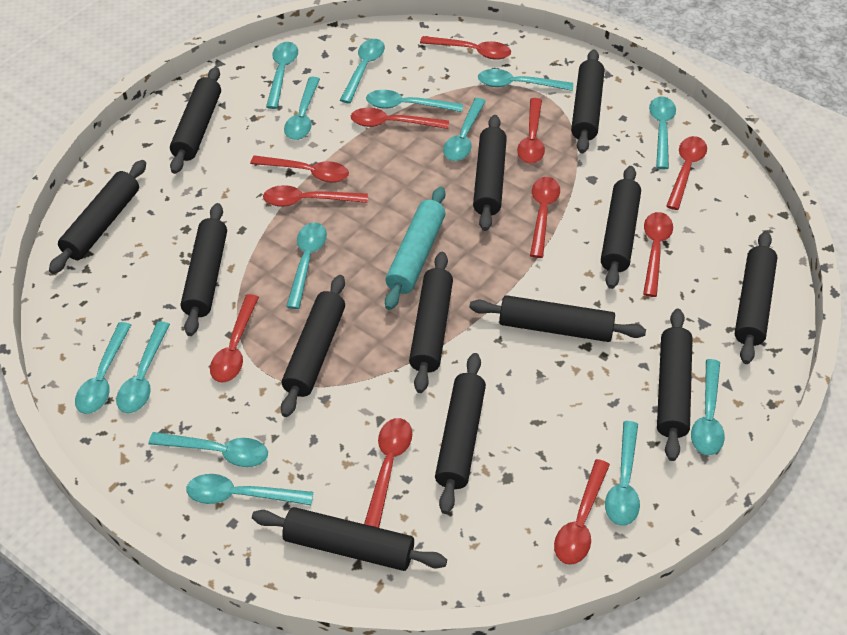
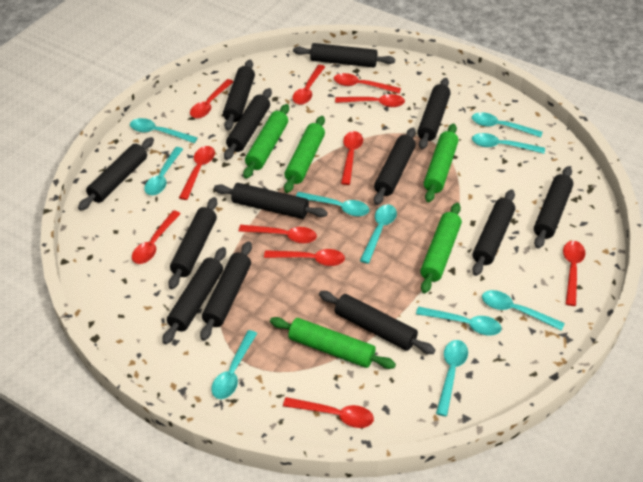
green rolling pin: none = 0 -> [243,104,289,179] [270,317,396,369] [284,116,325,193] [420,203,462,293] [424,124,459,202] = 5
turquoise rolling pin: [385,187,445,310] = 1 -> none = 0
turquoise spoon: [75,322,131,414] [116,321,170,413] [149,432,268,467] [186,474,313,505] [266,42,298,109] [284,77,320,140] [286,222,327,309] [340,39,385,103] [366,90,463,112] [443,98,486,161] [478,69,573,91] [605,421,640,526] [649,96,676,169] [691,359,725,455] = 14 -> [130,118,198,143] [144,147,183,195] [211,330,257,399] [296,192,370,216] [360,204,397,264] [416,307,502,335] [436,340,468,416] [472,112,543,137] [472,133,545,154] [482,290,565,331] = 10

